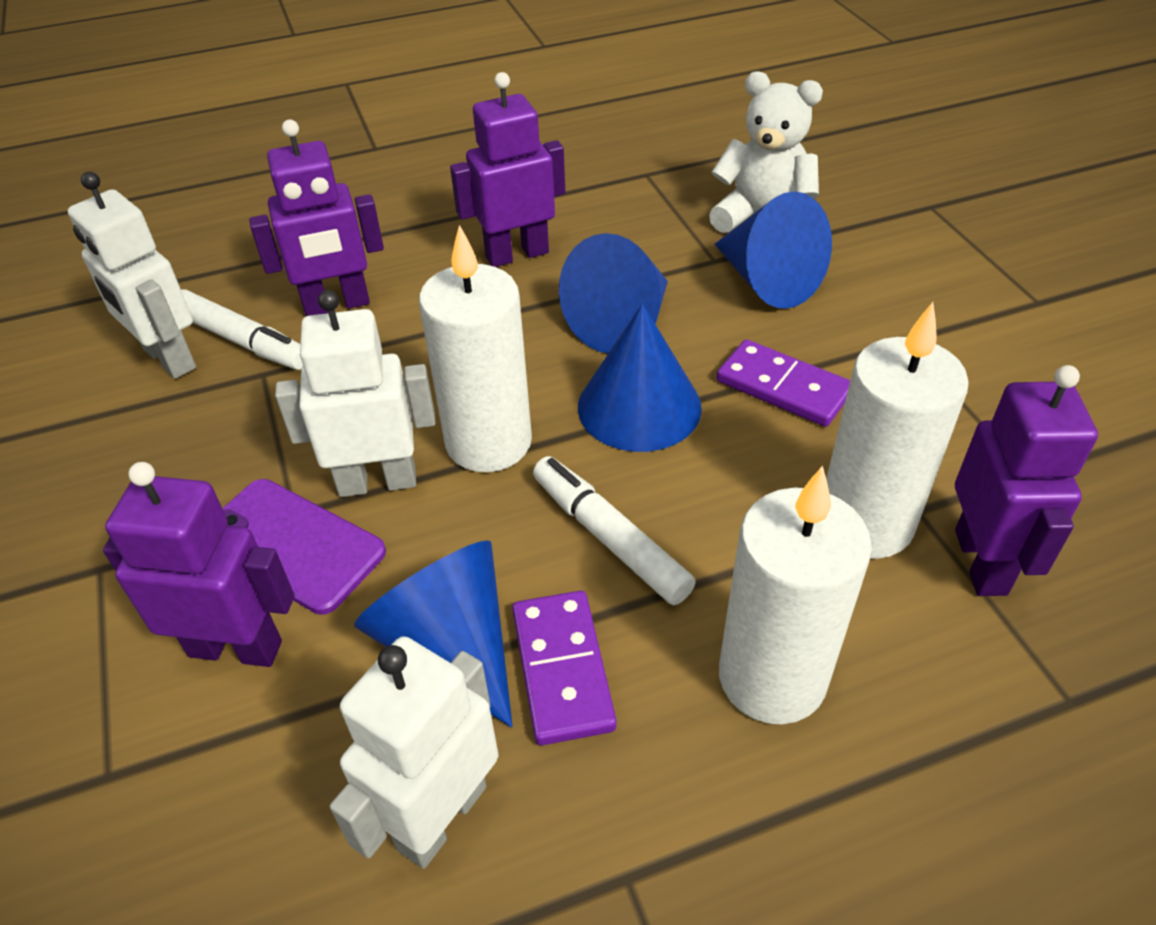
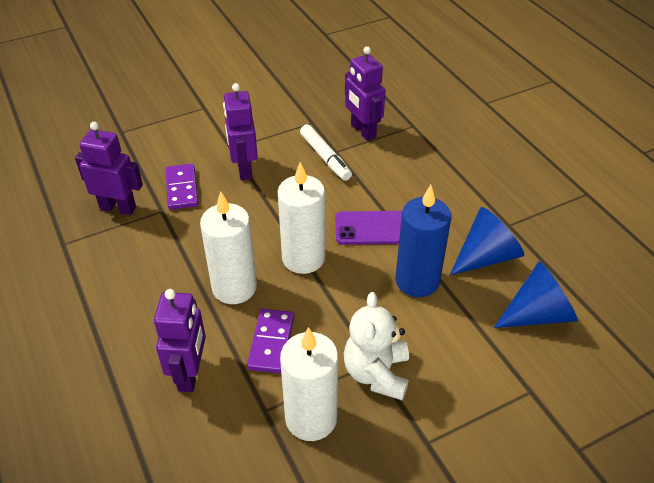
blue candle: none = 0 -> [395,185,451,297] = 1
blue cone: [354,540,513,728] [559,233,668,353] [578,304,702,452] [714,191,832,309] = 4 -> [450,207,524,275] [494,261,578,328] = 2
white marker: [181,290,303,370] [533,456,696,605] = 2 -> [300,124,352,181] = 1
white robot: [68,171,196,379] [275,290,435,497] [330,636,499,869] = 3 -> none = 0

